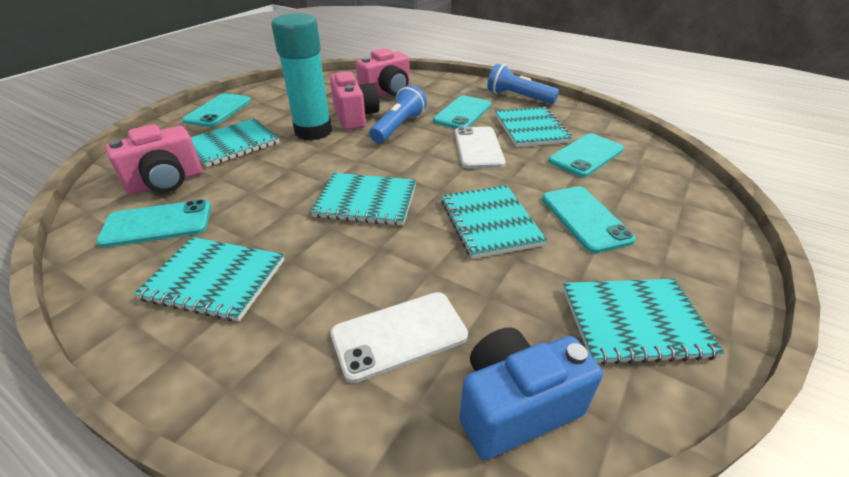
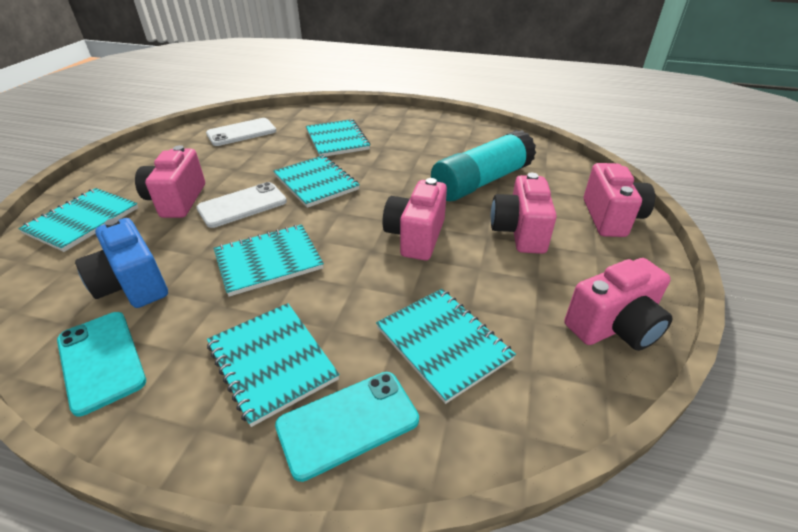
blue flashlight: [370,85,427,143] [487,63,559,104] = 2 -> none = 0
pink camera: [105,124,202,194] [330,71,380,130] [356,48,410,96] = 3 -> [135,145,205,218] [382,178,447,260] [491,173,557,254] [564,258,673,351] [584,163,655,237] = 5
turquoise phone: [96,199,211,248] [182,93,251,127] [433,95,491,129] [542,186,636,253] [548,133,624,177] = 5 -> [57,312,146,416] [275,372,419,482] = 2

